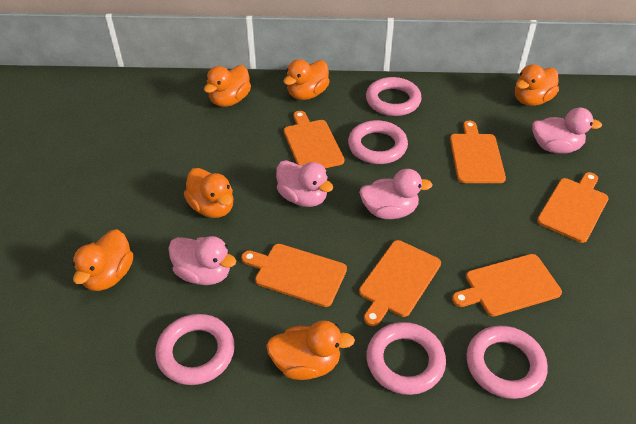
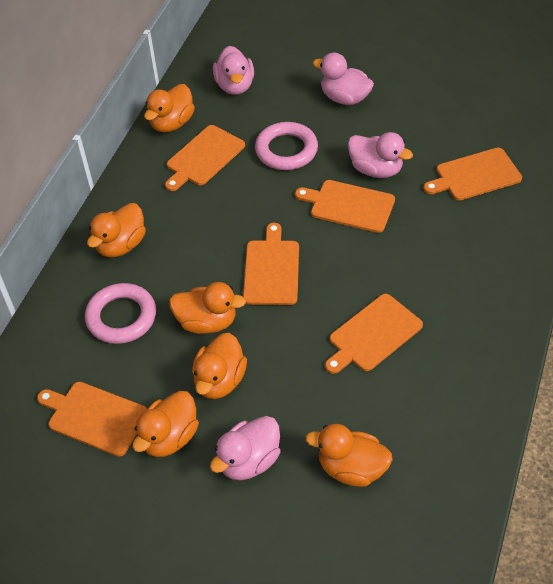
pink ring: [155,314,235,385] [348,120,408,164] [366,77,422,116] [366,322,446,395] [466,326,548,399] = 5 -> [85,283,156,344] [255,122,318,170] = 2

